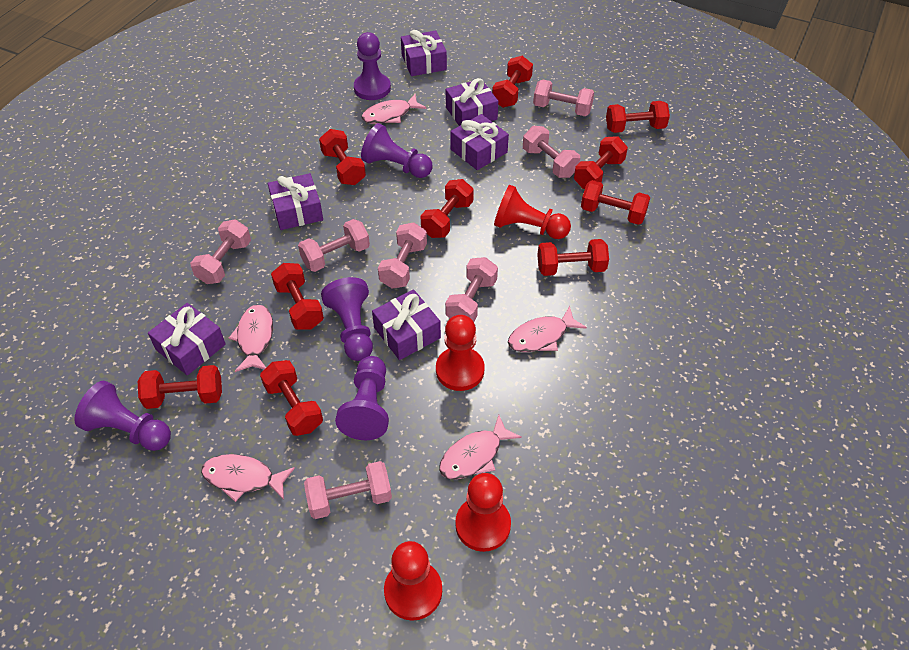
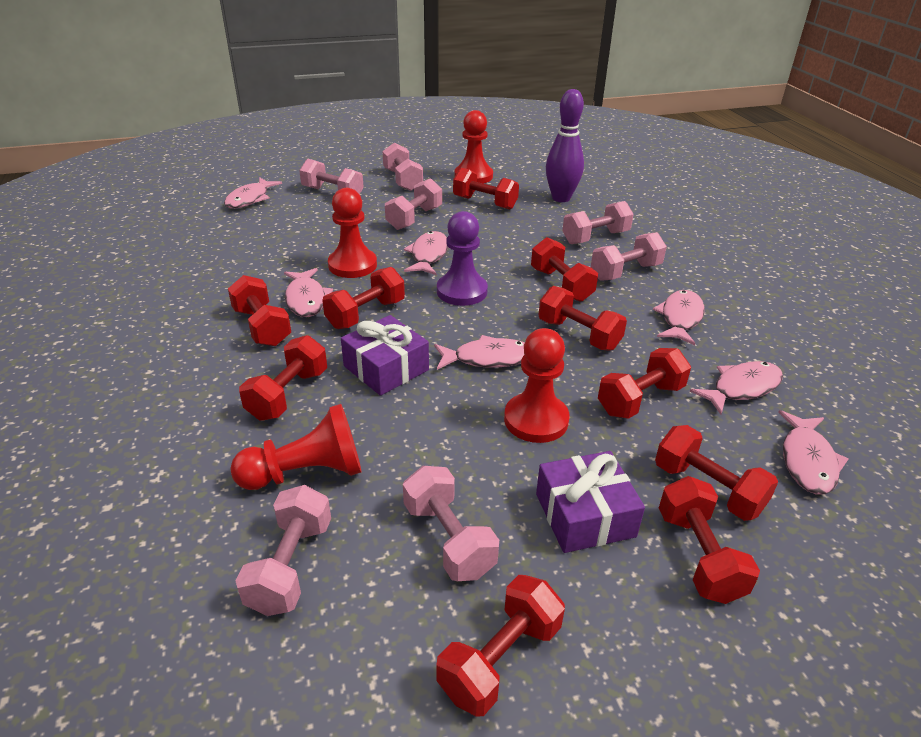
pink fish: [201,454,295,502] [229,305,273,372] [361,94,426,124] [439,415,522,480] [508,306,587,352] = 5 -> [224,177,282,208] [284,268,333,317] [404,231,448,275] [434,335,525,370] [653,290,705,345] [690,361,783,415] [778,410,848,494] = 7
purple bowling pin: none = 0 -> [546,89,584,202] = 1
purple gift: [148,303,226,375] [268,173,323,230] [372,289,441,360] [401,30,447,76] [446,78,498,126] [450,114,509,170] = 6 -> [341,315,429,396] [536,451,645,553] = 2
purple pawn: [74,381,171,451] [321,277,373,361] [335,356,389,440] [354,32,391,100] [361,123,433,178] = 5 -> [437,211,488,306] = 1

